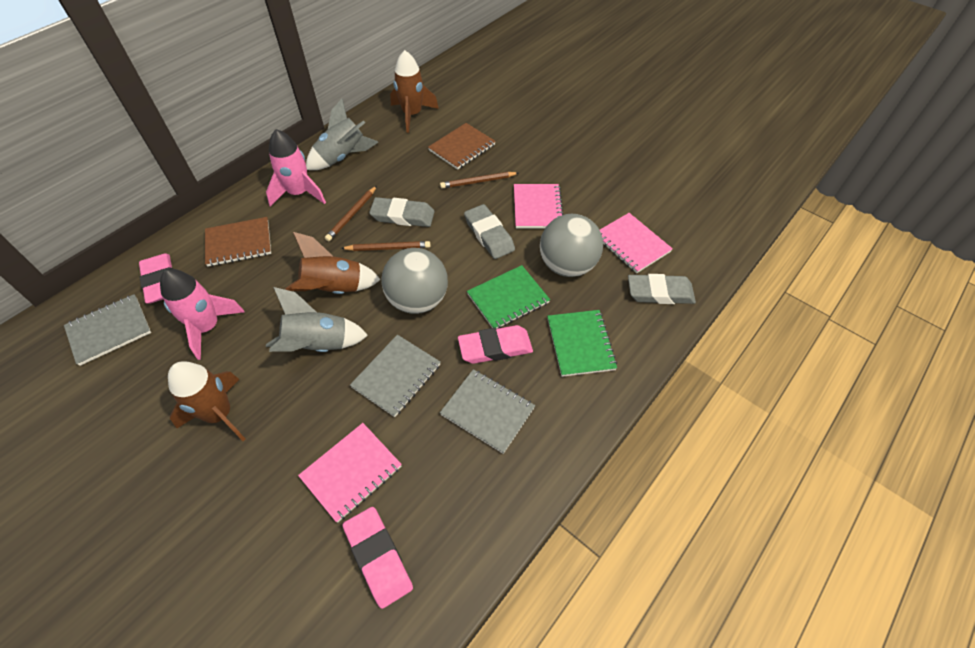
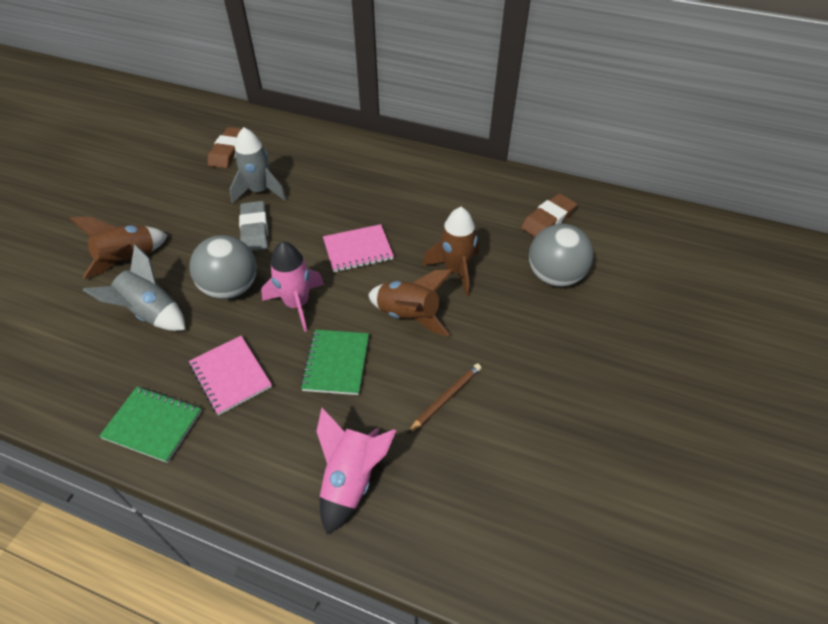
brown eraser: none = 0 -> [207,127,241,168] [521,193,577,237] = 2
brown notebook: [205,217,271,267] [428,123,496,170] = 2 -> none = 0
brown pencil: [325,186,377,241] [341,241,430,251] [440,172,518,188] = 3 -> [407,363,481,434] = 1
grey eraser: [369,197,435,227] [464,204,515,259] [628,274,696,304] = 3 -> [239,201,268,251] = 1
grey notebook: [64,294,151,366] [350,335,440,417] [440,369,535,454] = 3 -> none = 0
pink eraser: [139,253,173,304] [343,507,413,609] [458,325,533,364] = 3 -> none = 0
pink notebook: [298,423,402,523] [514,184,563,228] [600,213,673,273] = 3 -> [189,336,272,415] [323,224,394,272] = 2

